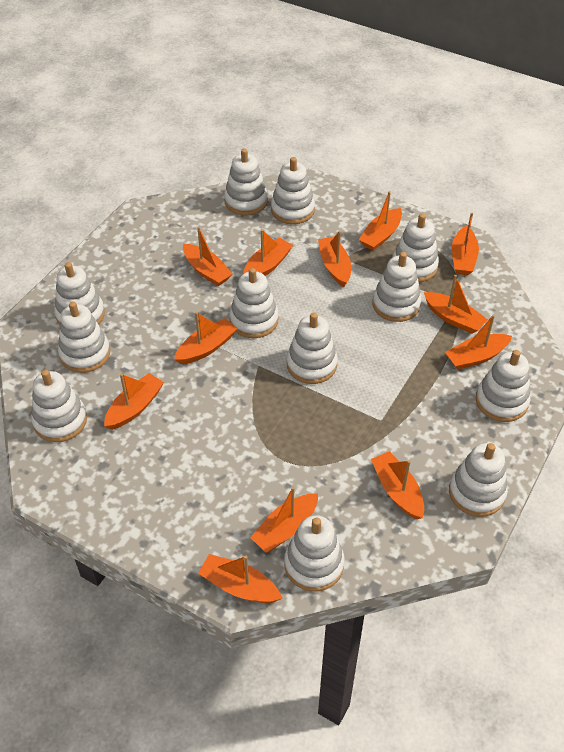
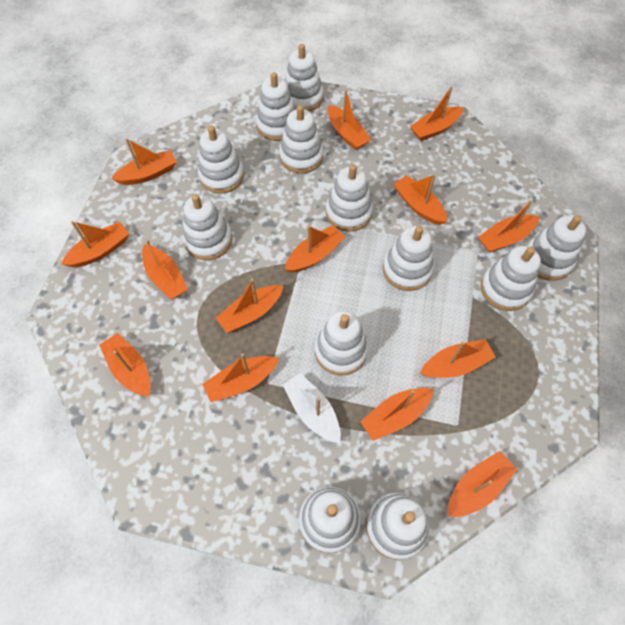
orange boat: [104,373,164,430] [174,312,237,364] [183,227,233,286] [198,554,283,603] [243,229,293,276] [250,487,318,553] [318,231,351,287] [359,191,402,251] [371,451,424,519] [424,275,488,334] [445,315,512,370] [452,213,479,275] = 12 -> [61,221,129,267] [99,333,151,397] [111,138,177,185] [142,240,188,300] [203,353,279,402] [216,279,283,333] [285,225,345,273] [328,90,371,150] [360,388,434,441] [393,174,447,225] [410,86,464,141] [420,339,496,378] [447,451,517,517] [478,200,539,252] = 14
white boat: none = 0 -> [283,373,341,444] = 1

